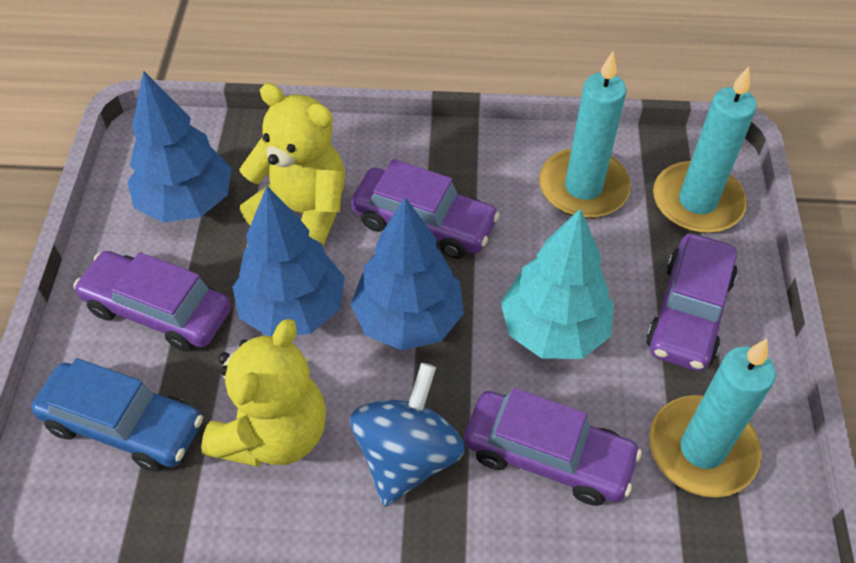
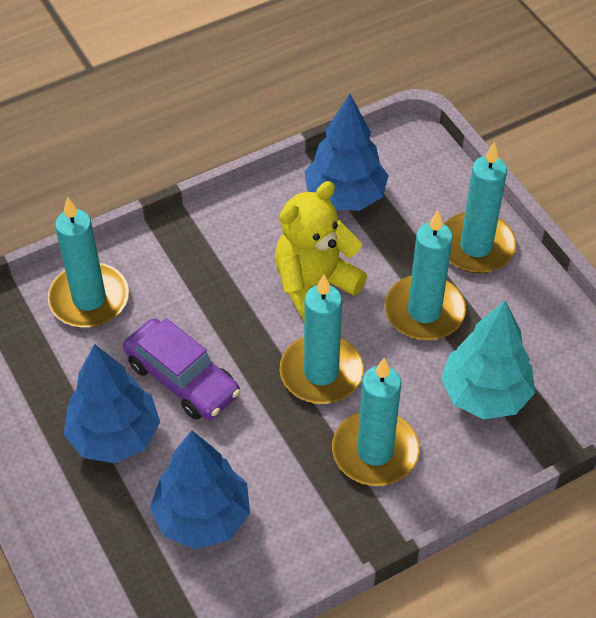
blue car: [31,358,203,472] = 1 -> none = 0
blue spinning top: [350,363,465,507] = 1 -> none = 0
purple car: [73,251,231,352] [351,159,500,259] [464,388,642,506] [646,234,738,371] = 4 -> [123,318,241,420] = 1
turquoise candle: [539,52,631,218] [649,339,776,498] [653,66,757,233] = 3 -> [48,197,129,328] [279,275,364,404] [332,358,419,486] [384,210,466,340] [444,142,517,273] = 5
yellow teddy bear: [201,319,326,467] [240,83,345,246] = 2 -> [275,181,367,321] = 1

